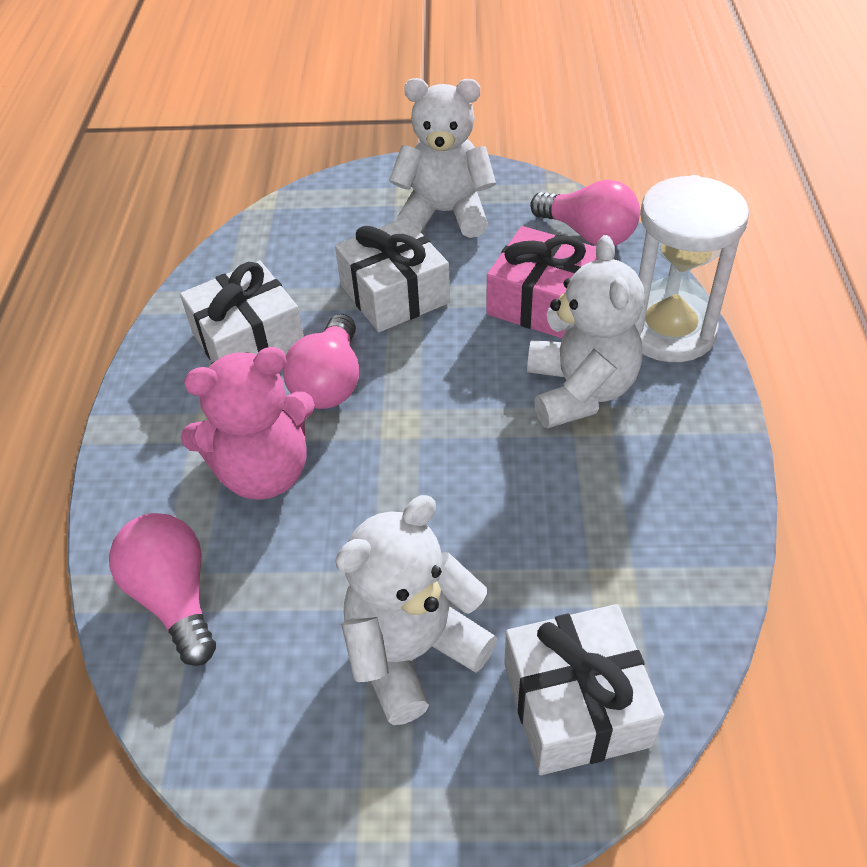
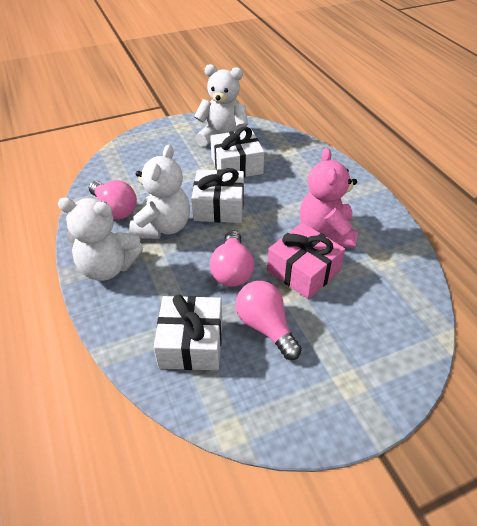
white hourglass: [635,175,749,362] = 1 -> none = 0

